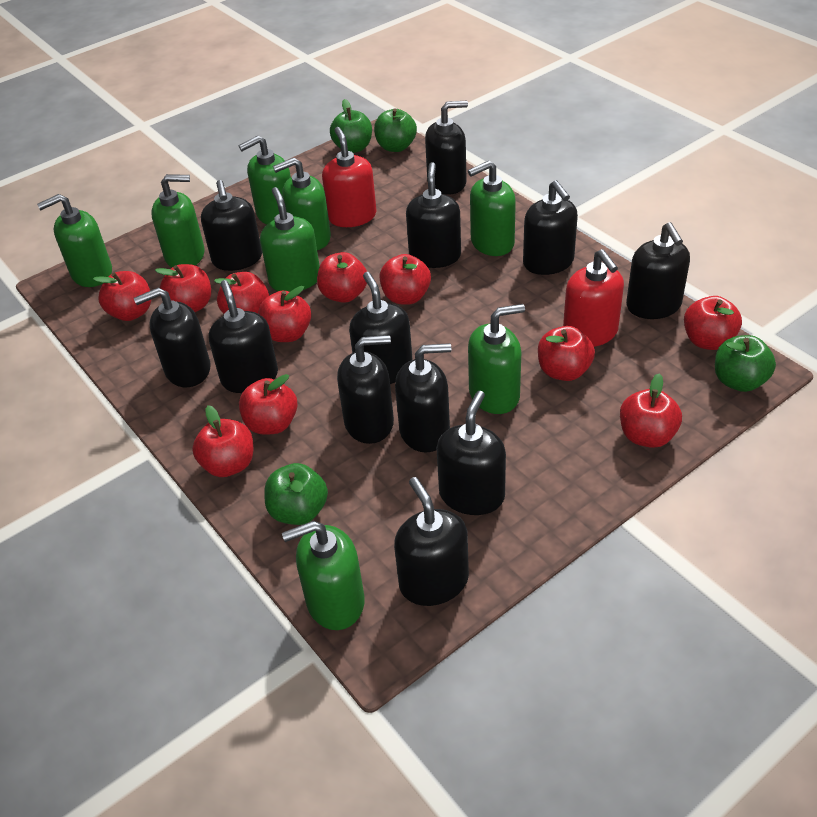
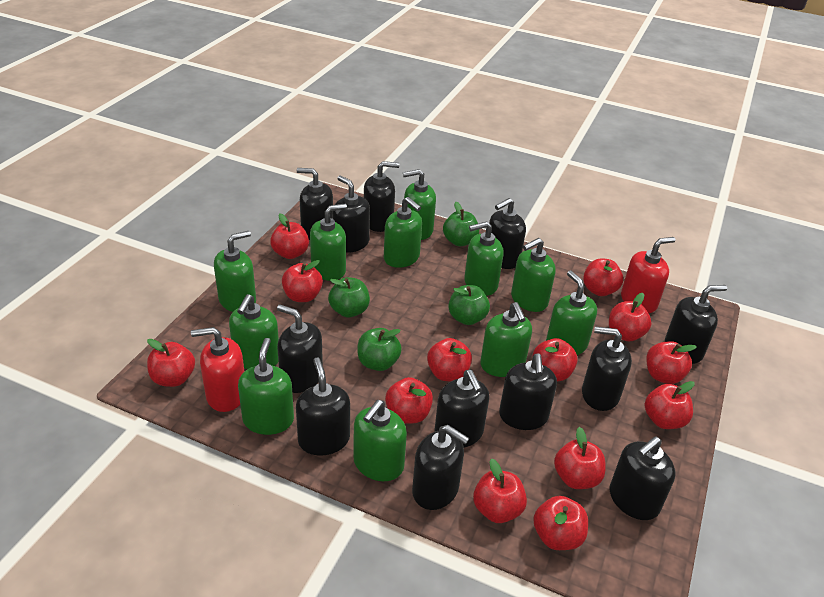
green soap dispenser: [37,194,112,287] [151,174,205,268] [239,136,291,225] [260,187,320,292] [273,158,331,250] [282,521,365,630] [468,161,516,256] [468,304,525,414] = 8 -> [214,231,256,312] [229,294,279,369] [238,338,294,435] [310,204,347,281] [353,400,407,481] [384,197,422,268] [403,169,436,240] [464,221,504,296] [480,302,532,377] [511,238,556,312] [546,271,597,355] = 11
red apple: [93,271,151,321] [155,264,211,312] [192,405,253,477] [214,272,269,314] [239,374,298,435] [258,286,311,342] [317,252,367,303] [379,254,431,305] [538,326,595,381] [620,374,682,448] [684,296,742,350] = 11 -> [147,339,195,387] [270,213,309,259] [282,260,323,302] [385,377,433,424] [427,338,472,381] [473,458,527,523] [533,338,578,381] [533,496,588,550] [554,427,606,489] [583,258,623,296] [609,293,651,341] [645,381,695,429] [646,341,697,384] = 13

